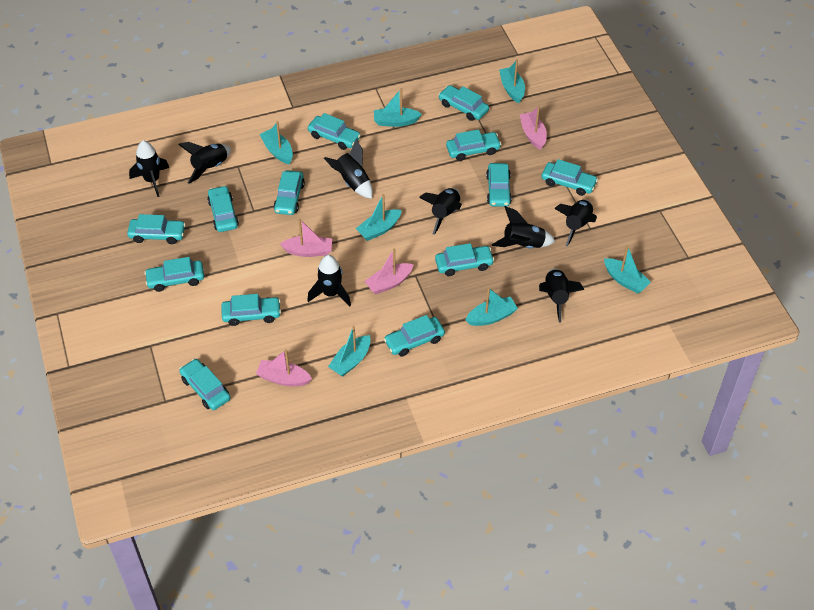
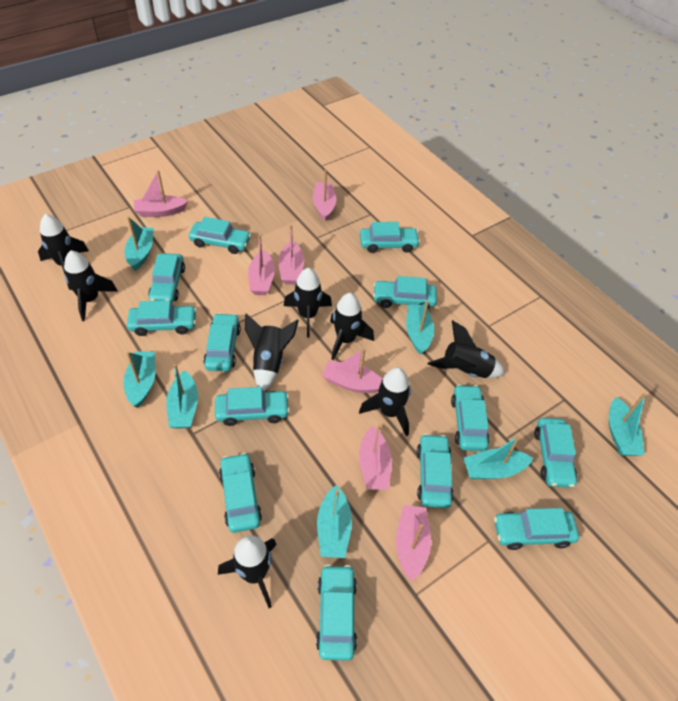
pink boat: [256,349,312,386] [280,219,332,257] [365,248,414,294] [520,105,547,150] = 4 -> [134,170,188,217] [248,235,275,295] [278,225,304,285] [313,169,337,221] [322,348,382,393] [359,424,392,490] [396,505,431,581] = 7

